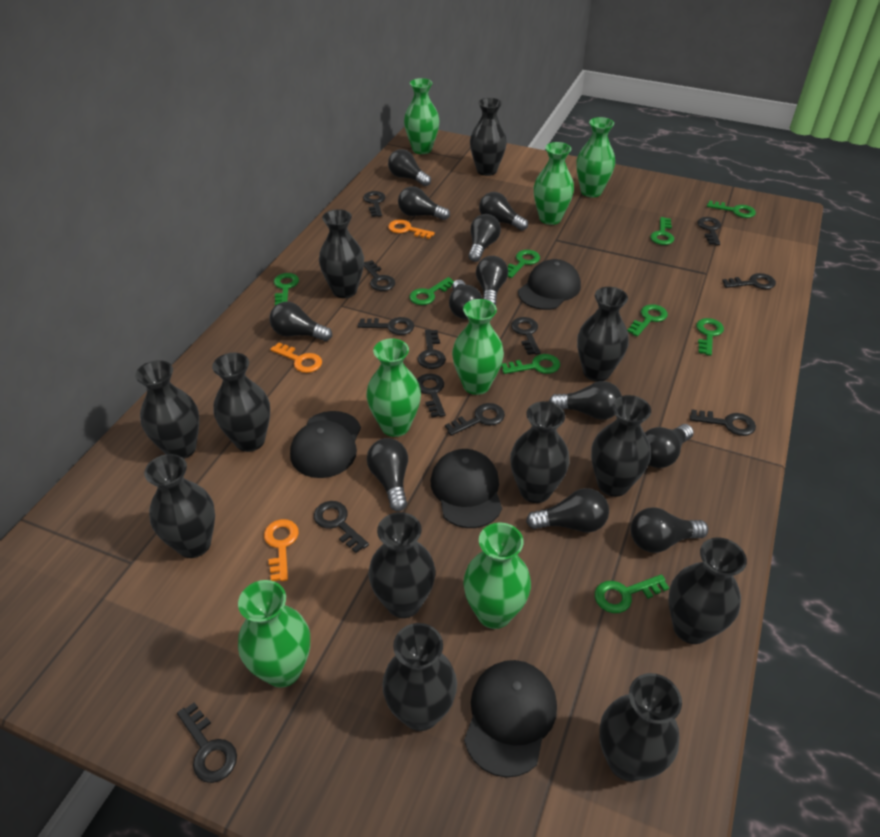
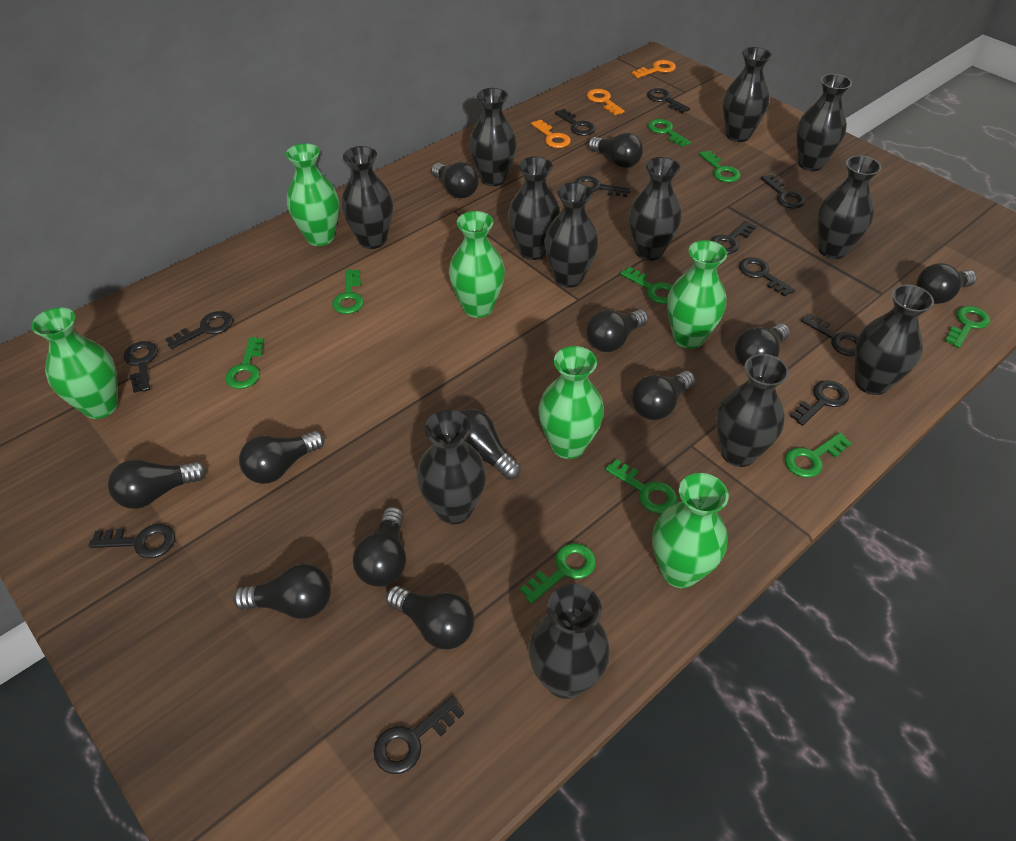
black cap: [290,411,361,478] [431,449,502,528] [464,660,557,777] [518,259,581,310] = 4 -> none = 0
green vase: [238,580,310,688] [367,338,421,437] [404,78,440,154] [452,299,504,395] [463,522,531,629] [534,142,574,225] [576,117,615,197] = 7 -> [31,307,118,419] [286,143,339,246] [449,211,505,318] [538,346,604,459] [652,473,729,588] [667,240,727,349] = 6

